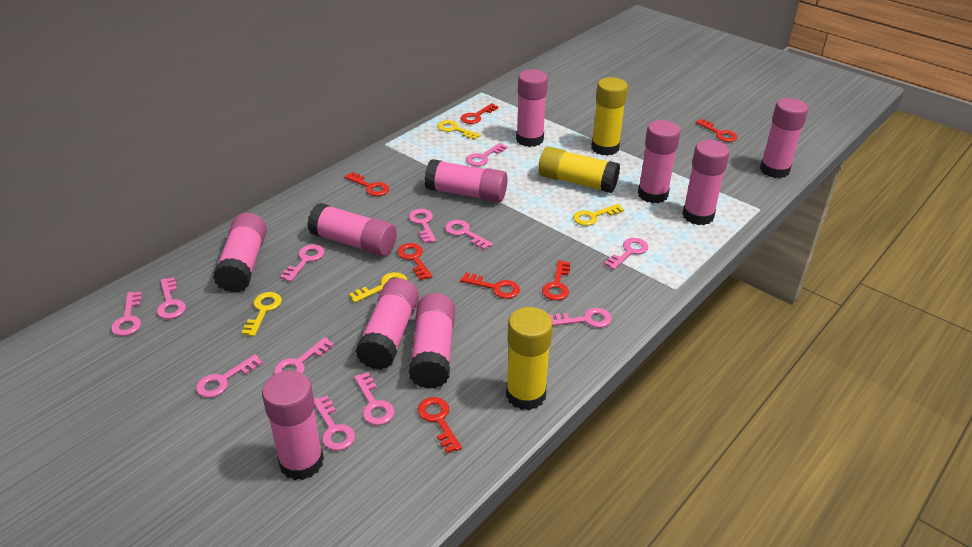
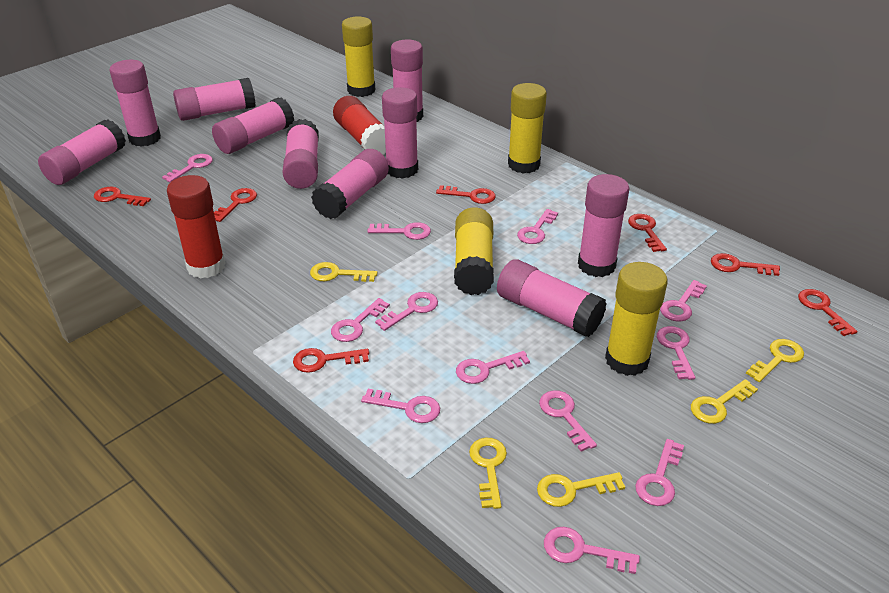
red glue stick: none = 0 -> [167,175,226,279] [333,96,386,155] = 2
yellow glue stick: [506,307,553,410] [538,146,620,193] [591,77,628,156] = 3 -> [342,16,375,97] [454,207,494,295] [508,83,547,173] [605,262,667,376] = 4
yellow key: [241,292,282,337] [349,272,407,303] [437,120,481,140] [573,204,624,226] = 4 -> [310,262,378,282] [469,438,507,509] [537,472,625,507] [691,379,758,424] [746,339,804,382] = 5

